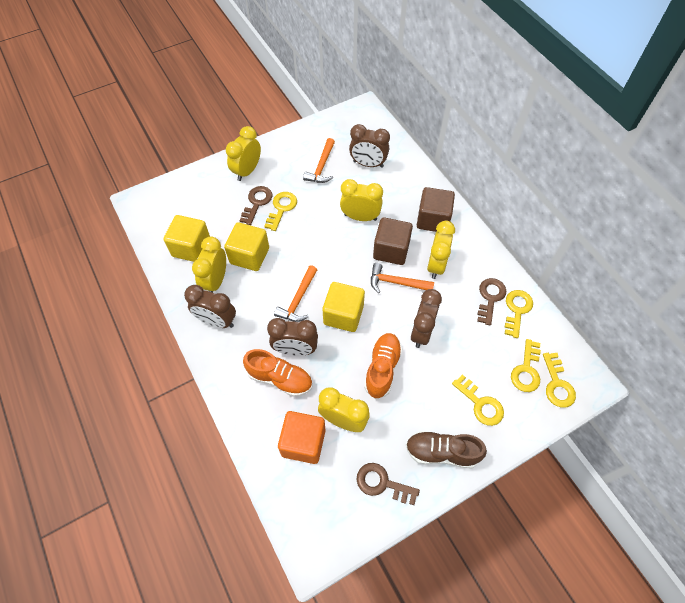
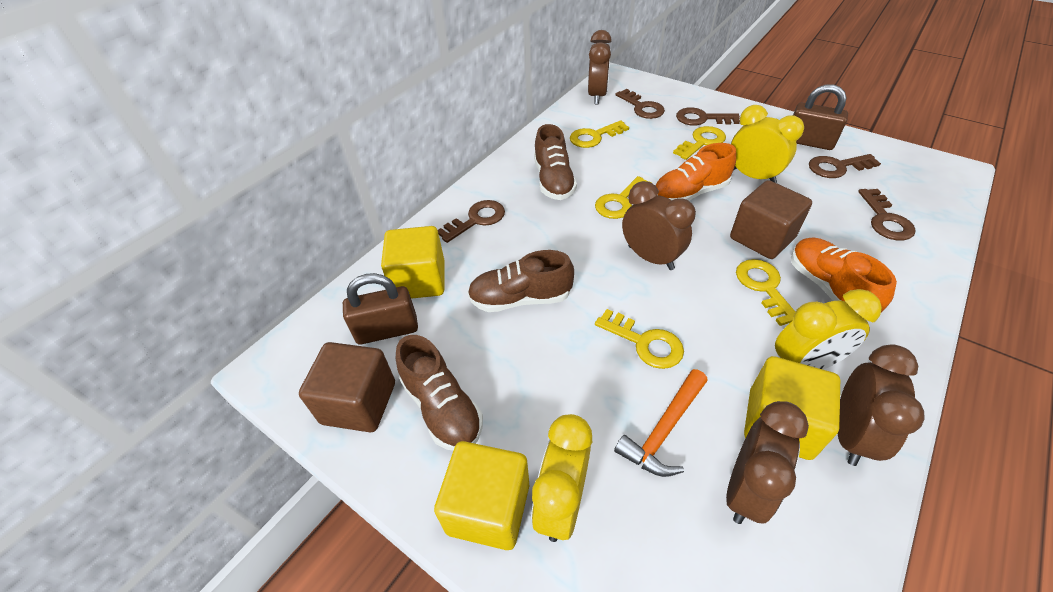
brown key: [239,186,273,225] [357,463,420,505] [477,278,506,326] = 3 -> [438,200,505,243] [615,89,665,119] [676,107,740,125] [809,154,881,178] [858,189,916,241] = 5
brown padlock: none = 0 -> [343,273,418,344] [793,84,848,150] = 2
brown shoe: [406,431,487,469] = 1 -> [396,335,483,451] [467,250,574,312] [534,124,577,200] = 3
orange cube: [278,411,326,464] = 1 -> none = 0
orange hammer: [274,265,317,322] [303,138,335,183] [371,263,434,293] = 3 -> [614,369,708,477] = 1
yellow clock: [192,236,226,293] [226,126,261,181] [318,387,370,432] [340,179,383,221] [427,220,455,279] = 5 -> [531,414,592,542] [731,105,804,183] [775,289,882,370] = 3

